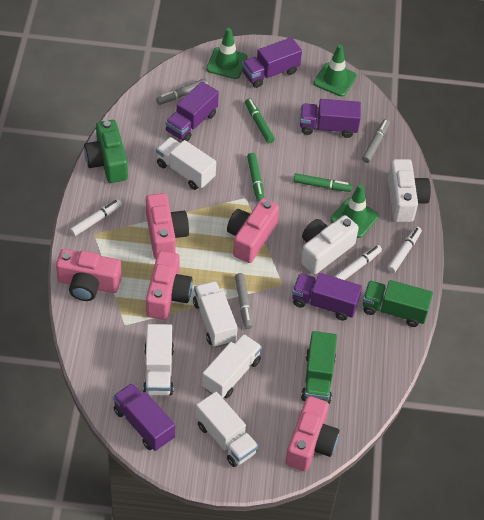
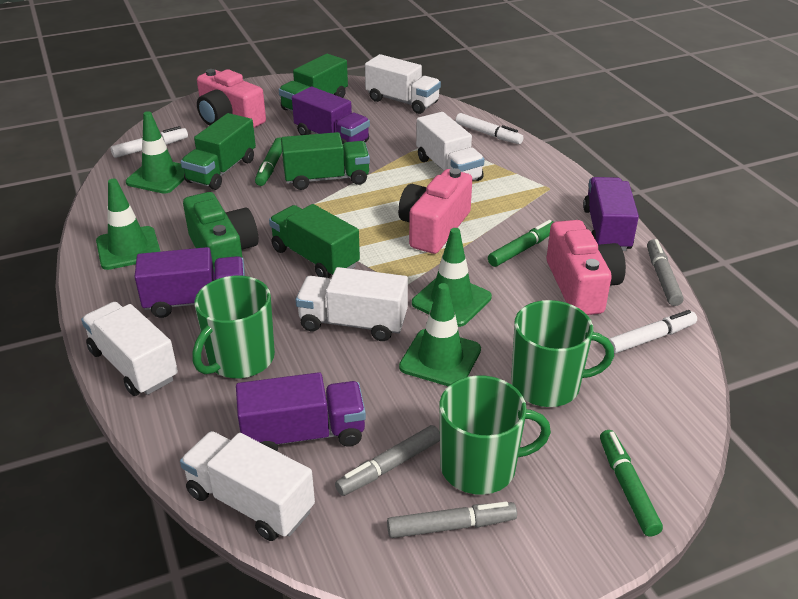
green mug: none = 0 -> [192,276,275,378] [440,375,551,495] [511,300,614,407] = 3
green traffic cone: [206,28,248,79] [313,44,357,96] [330,184,379,238] = 3 -> [96,179,161,270] [126,111,185,194] [399,283,481,386] [412,228,492,327] = 4
green truck: [301,331,337,404] [363,280,433,327] = 2 -> [181,113,256,190] [269,204,360,278] [279,54,348,111] [281,132,370,190] = 4
pink camera: [56,249,122,301] [146,193,189,259] [146,251,193,320] [227,198,279,263] [286,396,339,471] = 5 -> [197,69,266,128] [398,168,472,254] [547,220,626,315] = 3
purple truck: [113,383,175,451] [166,81,219,142] [242,37,302,88] [292,273,362,321] [300,99,361,138] = 5 -> [135,247,245,318] [236,372,366,451] [292,87,370,144] [583,177,639,251] = 4
white camera: [301,215,359,274] [388,159,431,222] = 2 -> none = 0

